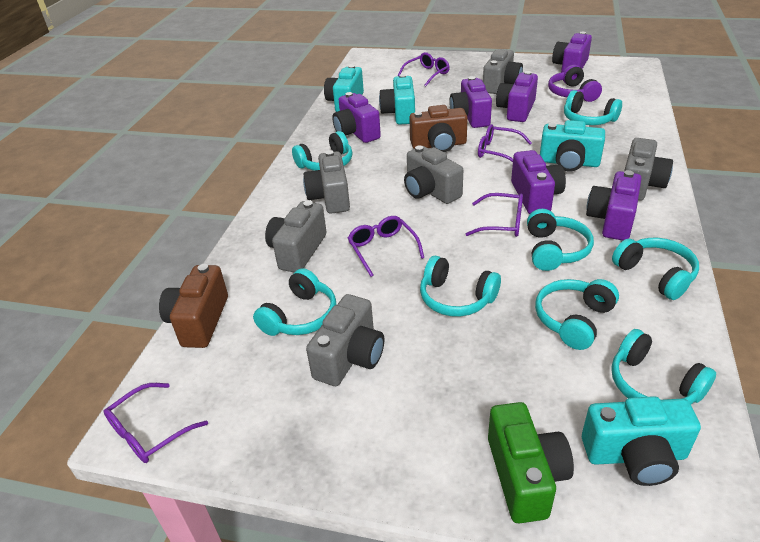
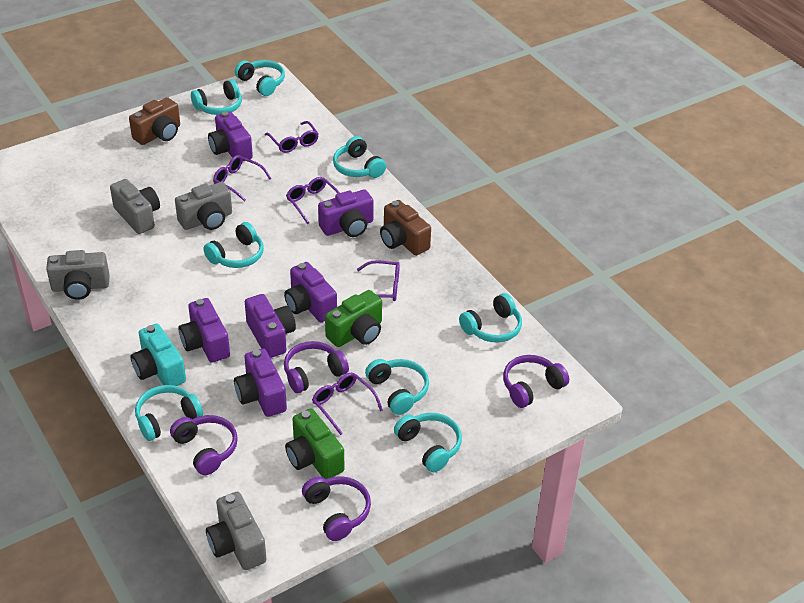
green camera: [488,402,574,523] = 1 -> [285,408,344,479] [325,290,382,347] = 2
grey camera: [265,200,327,272] [303,150,350,214] [306,294,384,386] [404,145,463,204] [483,49,523,94] [624,138,673,201] = 6 -> [46,250,110,299] [110,179,160,234] [175,182,232,230] [206,492,267,570] = 4
purple headphones: [548,65,602,102] = 1 -> [170,415,238,475] [284,341,349,393] [302,476,371,541] [503,355,569,408] = 4
turquoise camera: [324,65,364,112] [379,74,415,125] [540,120,605,171] [582,396,701,486] = 4 -> [131,324,186,386] = 1

